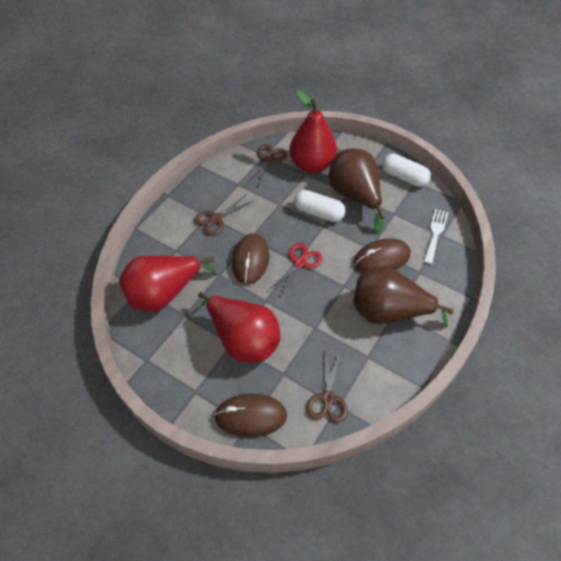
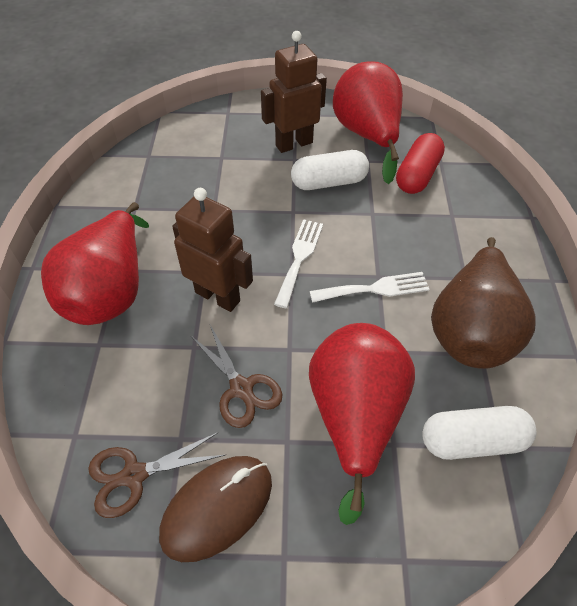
brown mouse: [214,394,287,437] [232,233,269,284] [354,238,411,273] = 3 -> [159,456,272,562] = 1
brown pear: [329,148,385,233] [353,266,454,327] = 2 -> [431,237,536,369] = 1
brown robot: none = 0 -> [172,188,253,312] [261,31,327,153] = 2
brown scissors: [194,195,253,235] [248,144,287,186] [306,352,348,423] = 3 -> [88,432,225,518] [190,325,282,428] = 2
red capsule: none = 0 -> [396,133,445,194] = 1
red scissors: [269,243,322,296] = 1 -> none = 0
white fork: [424,209,448,264] = 1 -> [274,219,323,308] [310,272,430,303] = 2

